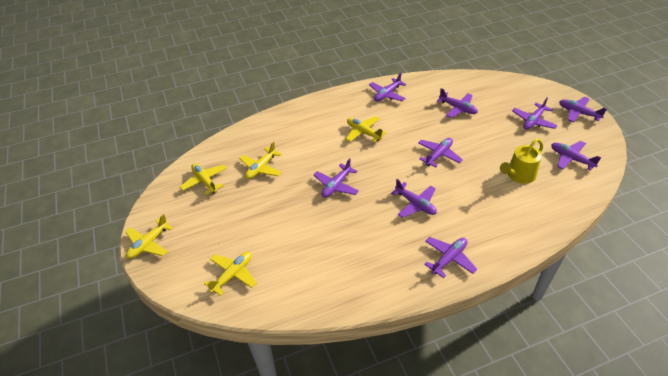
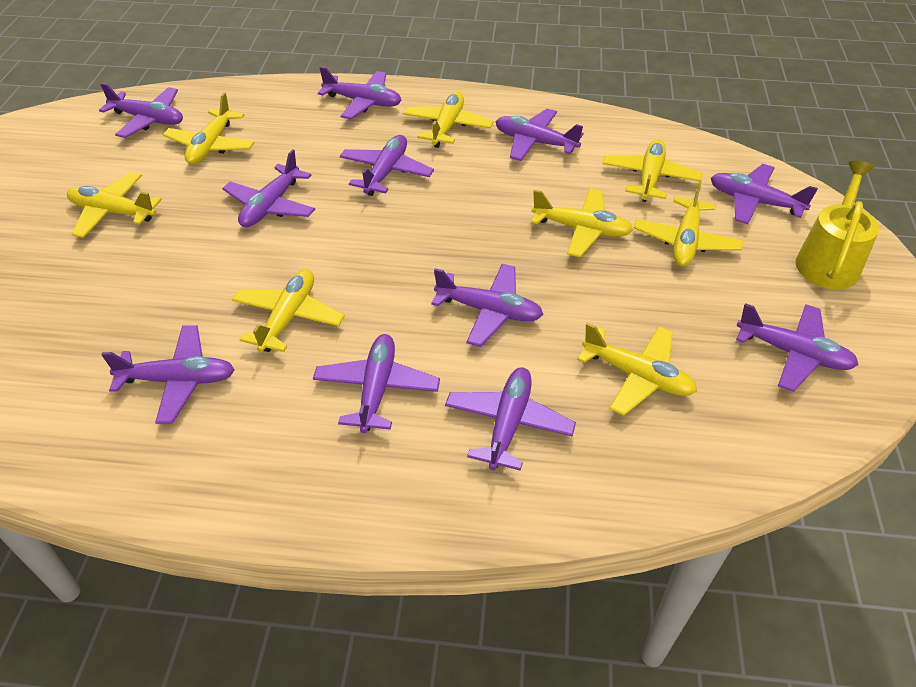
purple plane: [314,158,359,198] [369,73,406,102] [391,179,437,218] [418,138,463,168] [424,237,477,278] [437,88,478,118] [512,97,558,130] [551,141,601,170] [559,97,607,122] = 9 -> [99,83,183,138] [101,325,235,424] [222,149,315,227] [313,334,440,433] [318,66,402,119] [340,135,434,196] [431,264,544,347] [445,367,576,471] [496,109,584,161] [711,164,818,224] [736,303,859,392] = 11
yellow plane: [125,214,173,259] [180,163,227,195] [204,252,257,296] [239,142,281,179] [346,116,386,142] = 5 -> [67,172,162,238] [163,92,255,165] [232,269,345,352] [403,92,494,148] [531,188,633,257] [577,323,697,416] [602,140,703,202] [634,180,743,267] = 8

